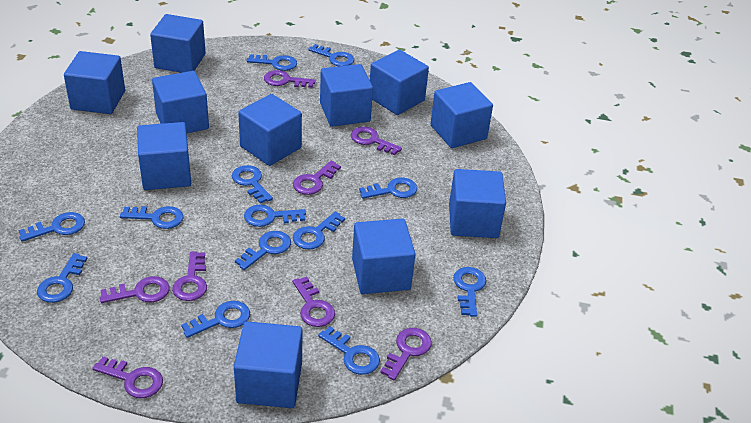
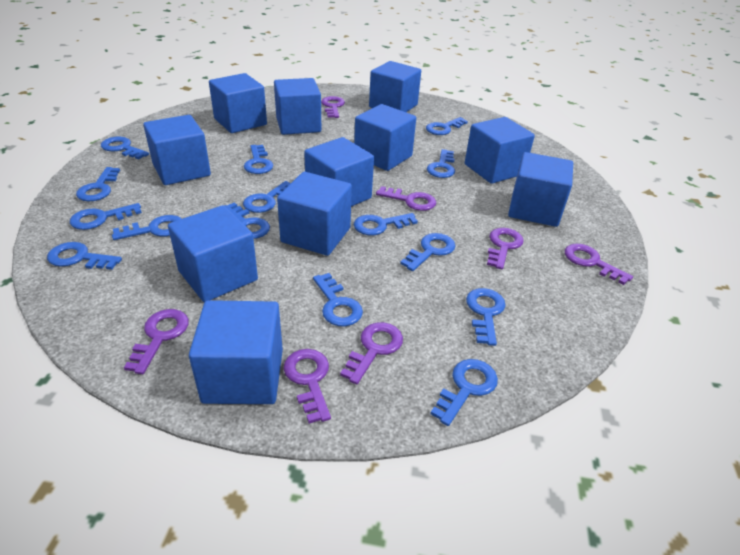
blue key: [19,212,85,242] [37,253,87,303] [120,206,183,229] [181,301,250,338] [232,165,273,204] [235,231,291,270] [244,205,306,227] [247,54,297,71] [293,212,345,250] [308,44,354,66] [318,326,380,375] [359,177,417,199] [453,267,486,317] = 13 -> [47,242,122,270] [70,203,142,230] [76,167,120,201] [101,136,149,159] [112,215,182,240] [225,203,270,239] [243,181,290,213] [244,145,273,174] [313,273,363,326] [354,213,418,235] [400,233,455,271] [426,117,468,135] [427,149,455,178] [430,359,498,426] [466,288,506,346] = 15
purple key: [92,356,163,398] [100,276,170,303] [172,252,207,301] [264,70,316,88] [292,276,335,327] [293,161,341,195] [351,127,402,155] [380,328,432,380] = 8 -> [124,309,189,374] [283,349,331,424] [321,96,345,118] [340,322,403,384] [376,186,436,211] [487,228,524,269] [565,244,633,285] = 7

